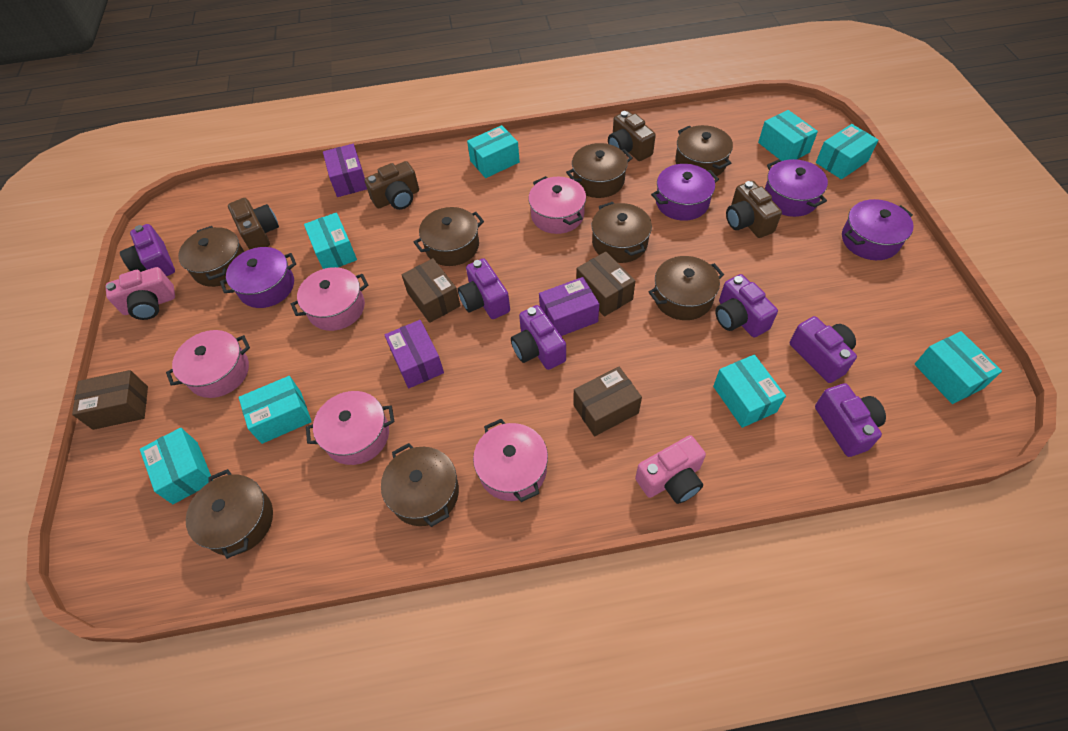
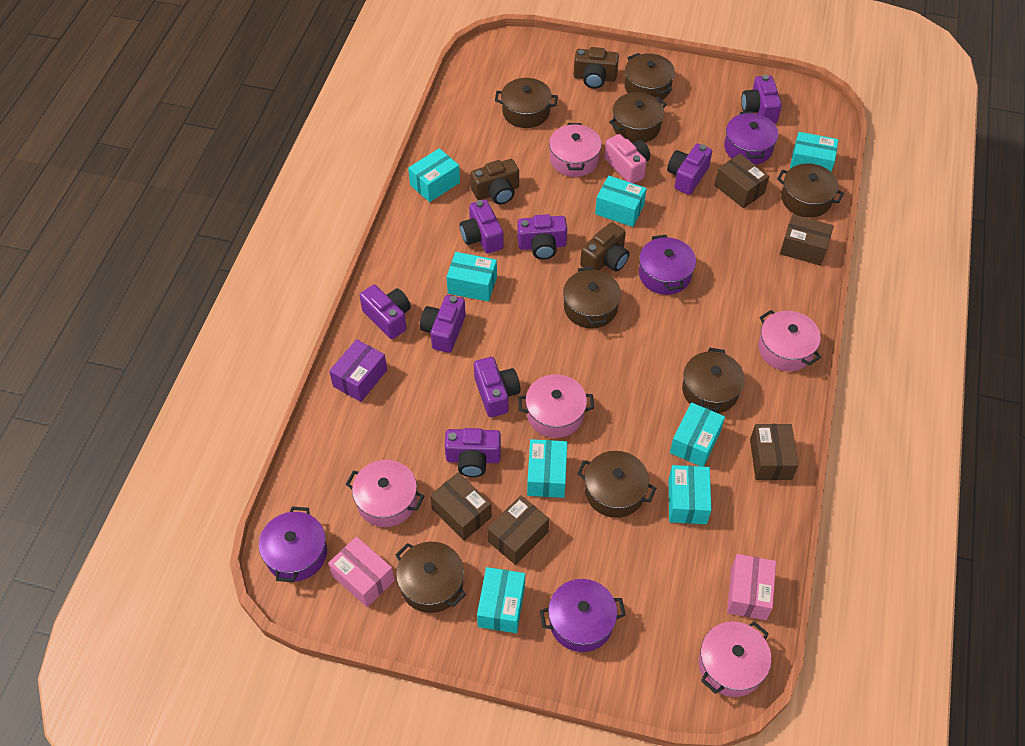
brown box: [72,370,148,430] [402,258,461,323] [574,367,642,437] [576,252,635,317] = 4 -> [430,472,492,541] [487,495,549,565] [715,154,769,208] [750,424,798,480] [780,214,834,266] = 5
brown camera: [228,198,279,250] [364,161,419,210] [608,111,656,161] [726,181,782,238] = 4 -> [470,159,519,204] [574,47,619,89] [580,222,629,271] = 3
pink box: none = 0 -> [328,536,395,607] [727,554,776,620] = 2
pink camera: [106,267,175,320] [635,435,706,504] = 2 -> [604,134,650,184] = 1
purple box: [323,144,367,197] [385,320,444,388] [539,277,599,336] = 3 -> [329,339,387,402] = 1
purple camera: [120,224,175,276] [458,258,510,319] [511,305,566,370] [715,274,778,337] [790,316,857,383] [815,383,886,457] = 6 -> [360,285,411,339] [420,295,466,353] [445,428,501,477] [460,199,504,254] [474,357,520,417] [517,214,567,260] [667,143,712,195] [741,75,782,124] = 8

